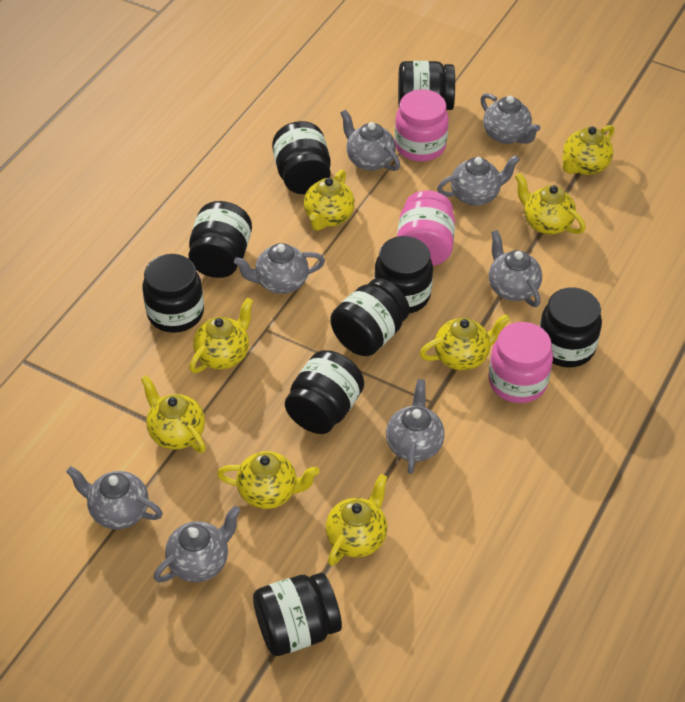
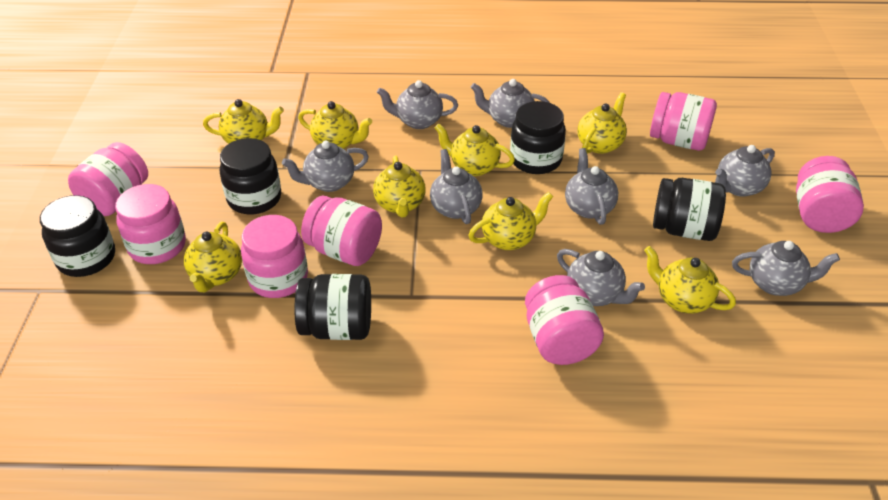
black jar: [142,254,204,333] [188,201,252,278] [253,573,342,656] [272,121,331,194] [285,350,364,434] [331,278,410,356] [374,236,433,313] [398,61,455,110] [539,287,602,367] = 9 -> [40,195,115,277] [220,138,281,214] [294,274,371,340] [510,101,566,174] [653,178,726,241] = 5
pink jar: [395,89,449,162] [397,190,455,266] [489,322,553,403] = 3 -> [68,142,148,216] [115,184,186,264] [241,215,308,298] [301,196,382,266] [525,275,604,365] [650,92,717,151] [796,156,864,233] = 7

